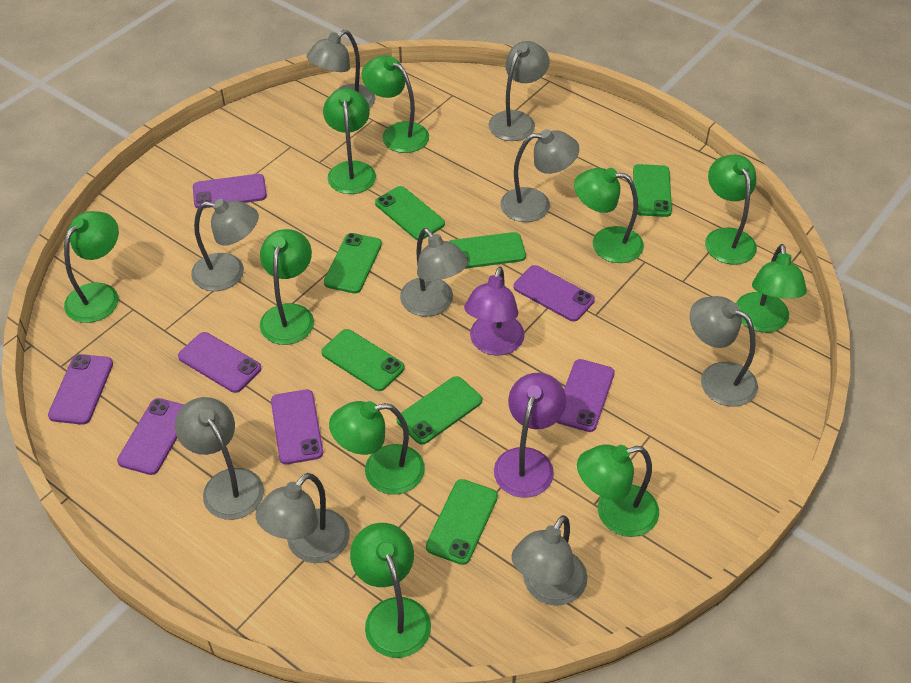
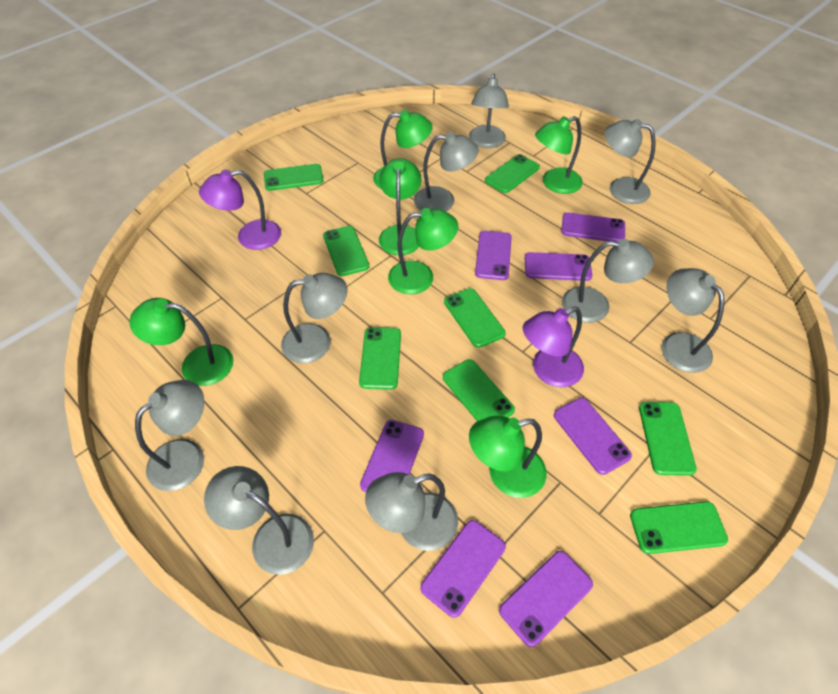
green lamp: [64,211,119,323] [260,229,314,345] [323,88,376,194] [329,401,425,495] [350,523,431,658] [362,55,429,153] [574,168,644,263] [577,444,659,537] [705,155,757,265] [736,244,807,333] = 10 -> [129,298,233,386] [373,110,433,188] [379,158,422,255] [388,208,458,294] [469,415,547,498] [535,116,583,194] = 6
green phone: [321,329,405,391] [324,233,382,294] [375,186,445,240] [396,376,482,445] [426,479,498,565] [449,232,526,269] [633,164,672,217] = 7 -> [264,164,323,191] [323,226,369,276] [359,327,401,390] [443,359,515,421] [444,288,506,348] [485,154,540,193] [630,501,728,554] [639,402,697,476] = 8

